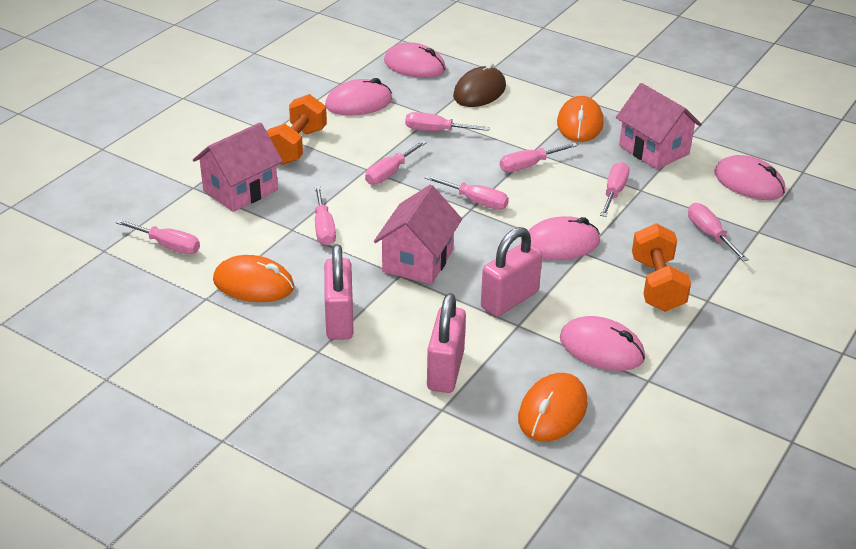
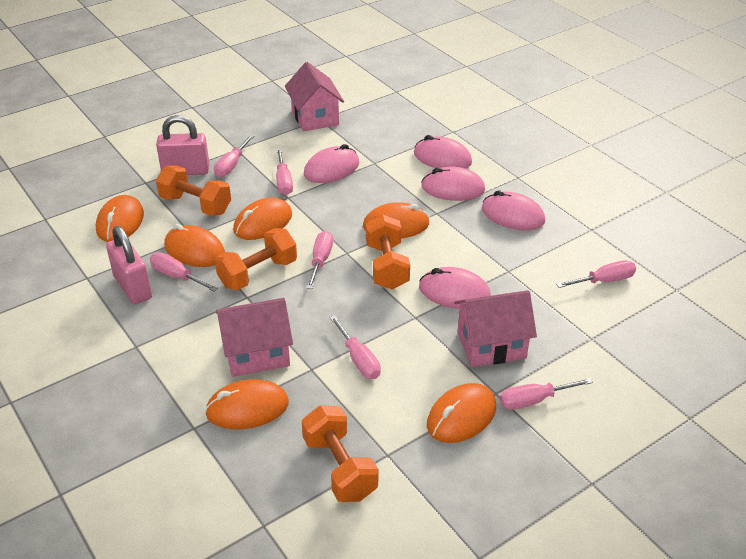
brown mouse: [453,63,506,107] = 1 -> none = 0
orange dumbbell: [267,94,327,165] [632,223,691,312] = 2 -> [156,165,231,216] [215,228,297,290] [302,405,378,502] [366,214,410,290] = 4
orange mouse: [213,255,294,302] [518,373,588,442] [557,96,604,142] = 3 -> [96,195,144,242] [164,224,225,267] [205,379,289,429] [233,198,292,240] [363,202,430,238] [427,383,496,443] = 6
pink padlock: [324,244,354,340] [427,293,466,393] [481,227,542,317] = 3 -> [106,226,152,304] [156,115,209,175] = 2
pink screwdriver: [115,219,200,254] [314,186,336,245] [365,140,427,185] [405,112,490,131] [425,175,509,210] [500,143,578,172] [600,162,630,217] [688,203,749,262] = 8 -> [150,252,218,292] [214,135,255,177] [276,149,293,195] [306,231,333,289] [330,315,381,379] [500,378,593,410] [556,260,636,288] = 7

